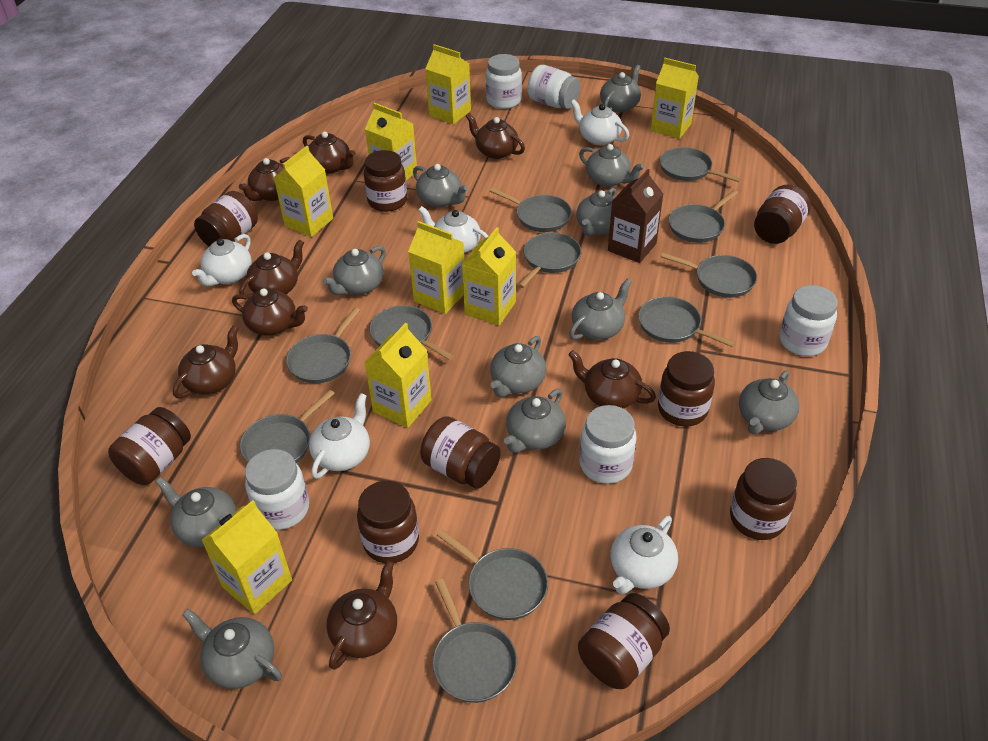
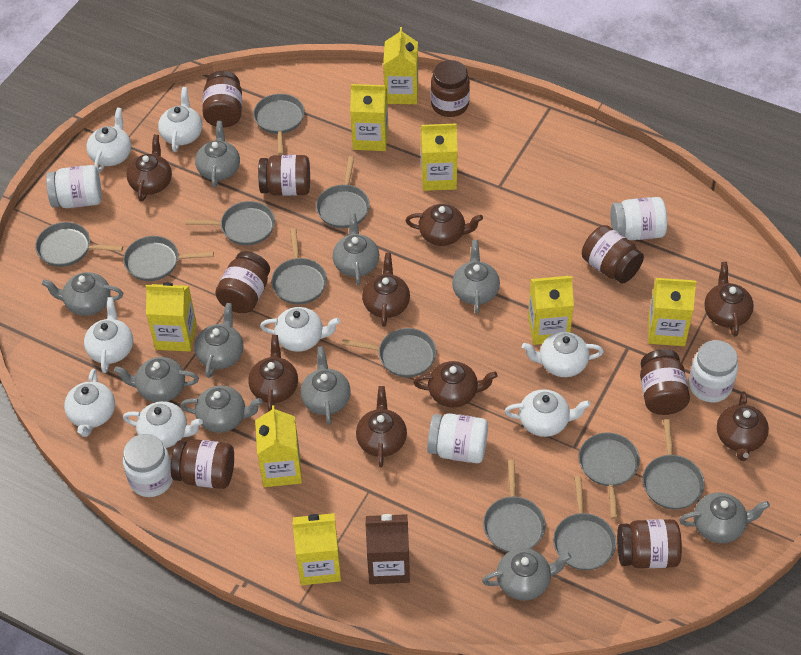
brown jar: [108,407,191,485] [194,191,258,247] [357,481,419,563] [364,150,407,212] [420,416,501,489] [578,593,670,689] [658,351,715,427] [730,458,797,540] [754,185,811,244] = 9 -> [171,439,234,489] [202,71,242,128] [215,251,270,313] [258,155,310,196] [431,60,470,117] [582,225,644,283] [617,519,682,568] [640,349,690,415] = 8
grey teapot: [156,477,236,547] [182,609,282,689] [323,246,386,295] [413,164,469,207] [490,336,546,397] [504,389,566,453] [569,279,632,340] [576,188,616,236] [579,144,644,187] [600,65,641,113] [739,371,799,434] = 11 -> [42,272,123,316] [114,357,199,402] [180,386,263,433] [194,303,243,378] [195,121,240,188] [301,346,351,425] [333,213,379,285] [452,240,500,314] [482,548,571,601] [679,493,770,543] = 10
white teapot: [192,234,252,286] [309,393,370,479] [418,206,489,253] [570,99,629,146] [611,516,678,594] = 5 -> [64,369,115,437] [84,297,133,373] [86,108,131,172] [123,401,203,448] [158,87,202,152] [260,307,340,352] [504,389,591,437] [522,332,604,377] = 8

